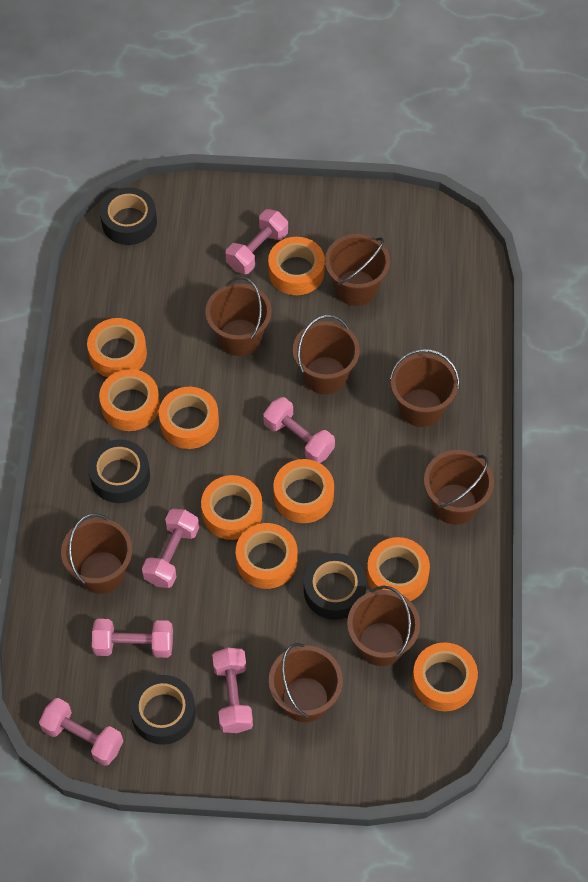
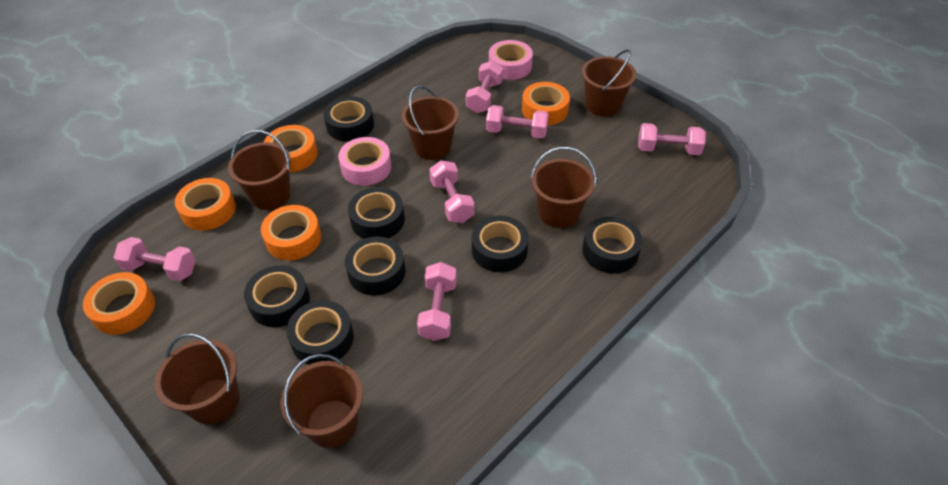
black tape: [88,439,150,503] [100,187,157,245] [130,675,196,745] [304,553,366,620] = 4 -> [244,265,310,327] [286,300,354,365] [324,97,374,142] [345,237,406,296] [348,187,405,239] [472,216,529,272] [582,217,643,274] = 7
brown bucket: [61,513,133,594] [205,277,272,356] [269,643,343,722] [293,315,360,394] [325,234,390,306] [347,586,420,666] [390,349,460,427] [424,450,494,525] = 8 -> [155,333,240,424] [228,130,291,210] [280,354,363,448] [401,86,459,160] [531,147,596,228] [582,49,637,117] = 6
orange tape: [87,318,147,377] [99,369,160,431] [159,387,219,449] [201,475,263,540] [236,523,298,589] [268,237,325,295] [273,459,334,523] [367,537,430,601] [412,642,478,711] = 9 -> [83,272,155,335] [175,178,236,231] [261,205,321,260] [264,125,318,172] [522,82,570,125] = 5
pink tape: none = 0 -> [338,137,392,186] [489,40,533,80] = 2

